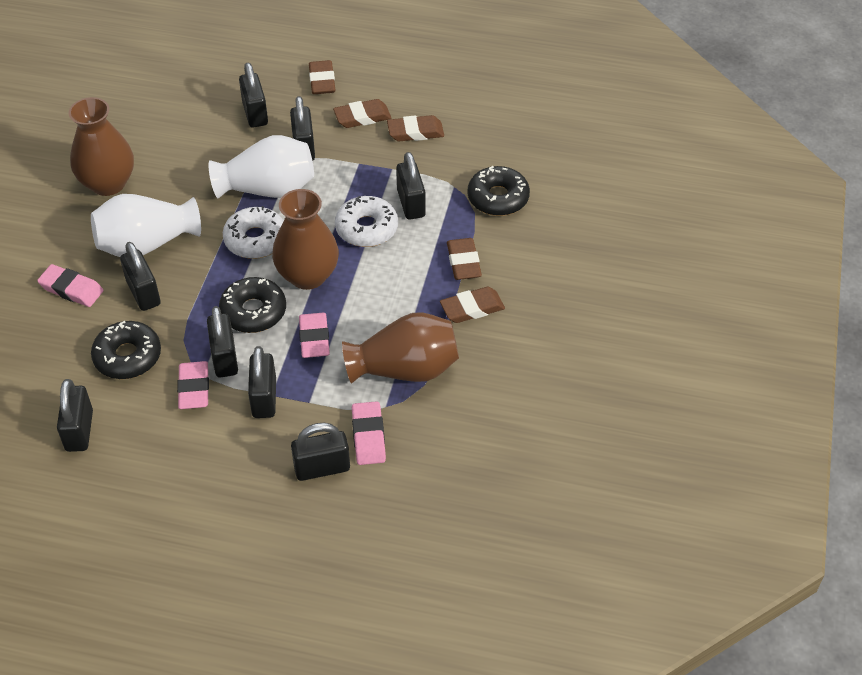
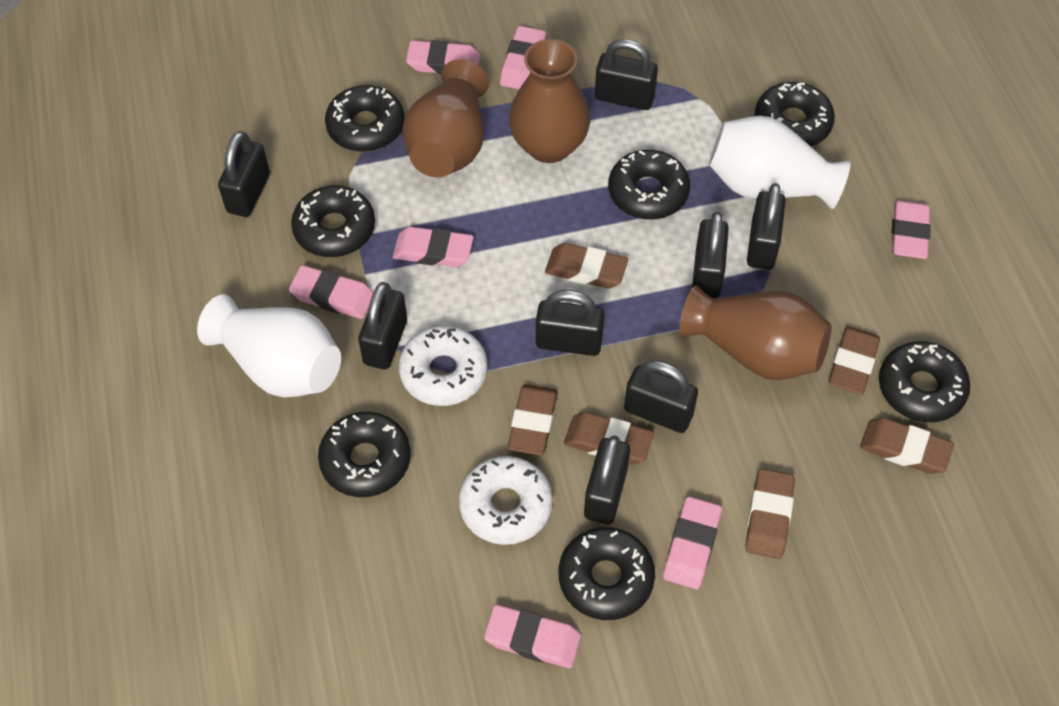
black donut: [91,321,161,379] [219,277,286,333] [467,166,530,216] = 3 -> [291,185,375,257] [318,412,411,497] [325,85,405,152] [559,527,655,620] [608,150,690,220] [754,82,835,146] [879,341,970,422] = 7
brown eraser: [309,60,335,94] [333,99,391,128] [387,115,444,141] [440,287,505,323] [447,238,482,280] = 5 -> [508,384,558,455] [545,243,628,289] [564,412,654,464] [745,469,795,559] [829,326,880,395] [860,418,954,474] = 6
pink eraser: [37,264,104,307] [177,361,209,409] [299,313,330,358] [352,401,386,465] = 4 -> [289,265,374,319] [393,227,474,267] [406,40,481,75] [484,605,581,668] [500,26,546,89] [663,497,722,589] [892,200,931,259] = 7

